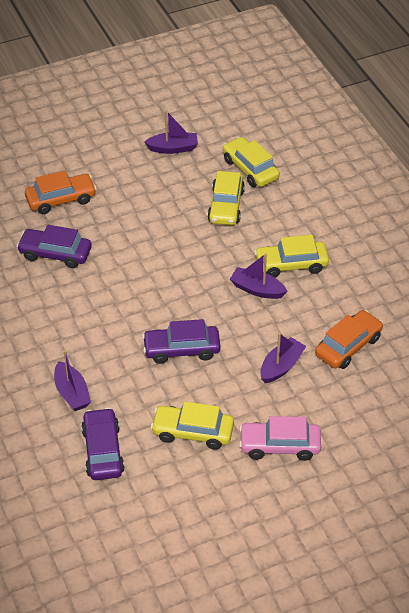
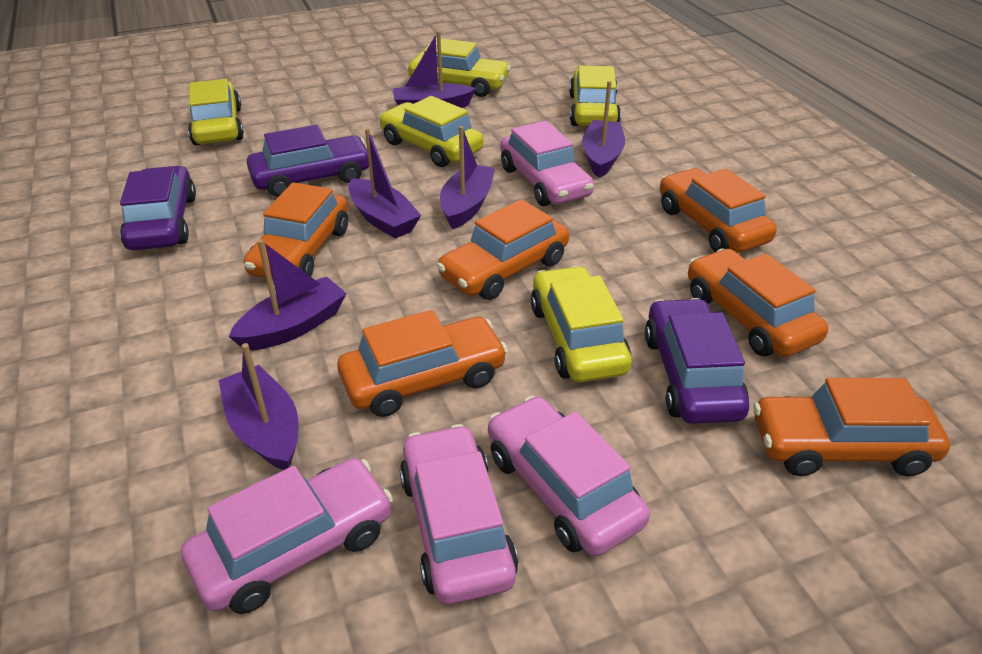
orange car: [25,171,97,214] [315,310,383,369] = 2 -> [244,182,348,280] [337,310,508,417] [437,199,569,300] [660,168,777,252] [688,248,828,357] [753,378,950,476] = 6
pink car: [239,416,321,461] = 1 -> [181,458,393,614] [400,424,518,605] [488,396,650,556] [500,121,594,206] = 4
purple boat: [54,350,91,411] [144,110,198,154] [230,253,287,299] [260,333,306,383] = 4 -> [219,343,298,470] [228,239,347,350] [348,128,421,239] [393,31,476,108] [440,126,495,230] [582,81,625,178] = 6
yellow car: [151,402,234,450] [207,171,245,225] [223,137,280,187] [254,235,329,278] = 4 -> [188,79,244,145] [379,96,484,167] [408,38,511,97] [531,266,632,382] [569,66,621,126] = 5

